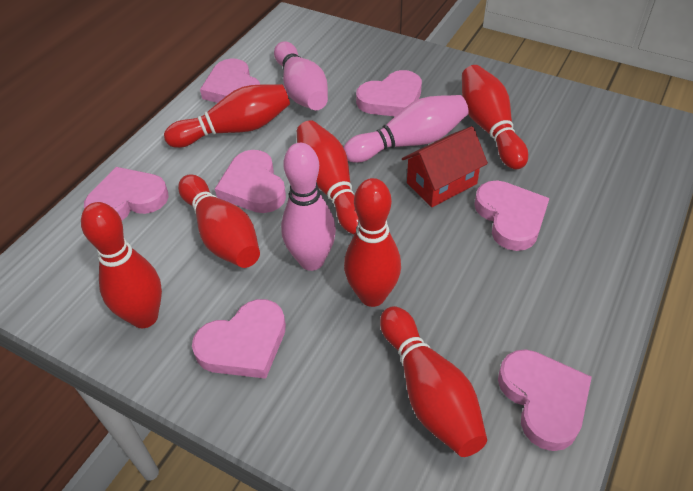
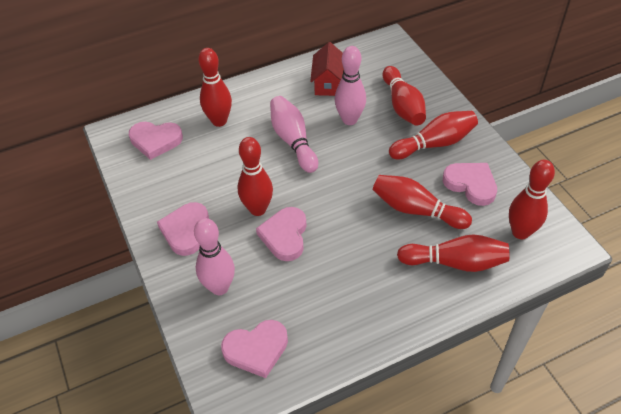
pink heart: [84,167,169,220] [192,299,286,379] [200,59,260,103] [215,150,286,213] [356,70,422,116] [474,181,549,251] [498,349,592,451] = 7 -> [129,122,183,160] [157,202,209,256] [221,320,288,378] [256,207,307,261] [443,163,497,206] = 5

